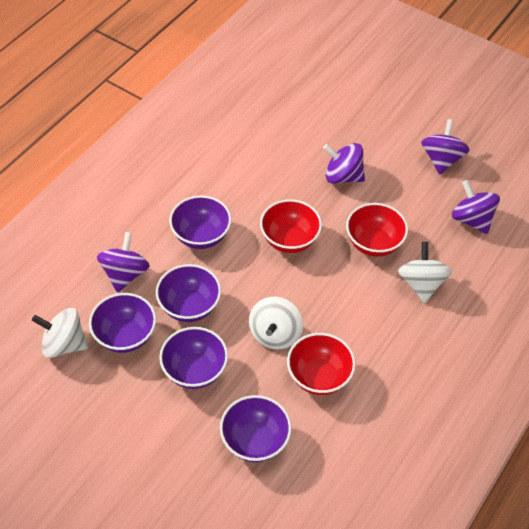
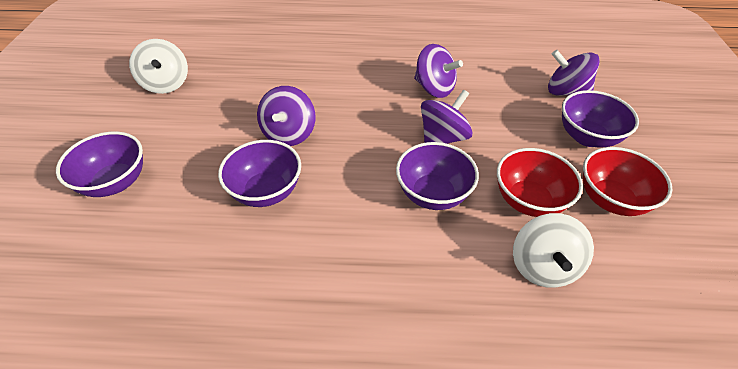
purple bowl: [89,293,156,353] [156,264,221,322] [159,327,228,389] [169,195,231,249] [220,395,292,462] = 5 -> [56,132,143,197] [218,140,301,207] [396,142,479,210] [562,90,639,148] = 4
red bowl: [260,199,322,253] [287,333,356,395] [346,203,408,257] = 3 -> [497,148,583,217] [583,147,672,216] = 2
white spinning top: [32,308,88,358] [249,296,303,350] [398,242,452,303] = 3 -> [129,39,188,94] [513,213,594,288] = 2

